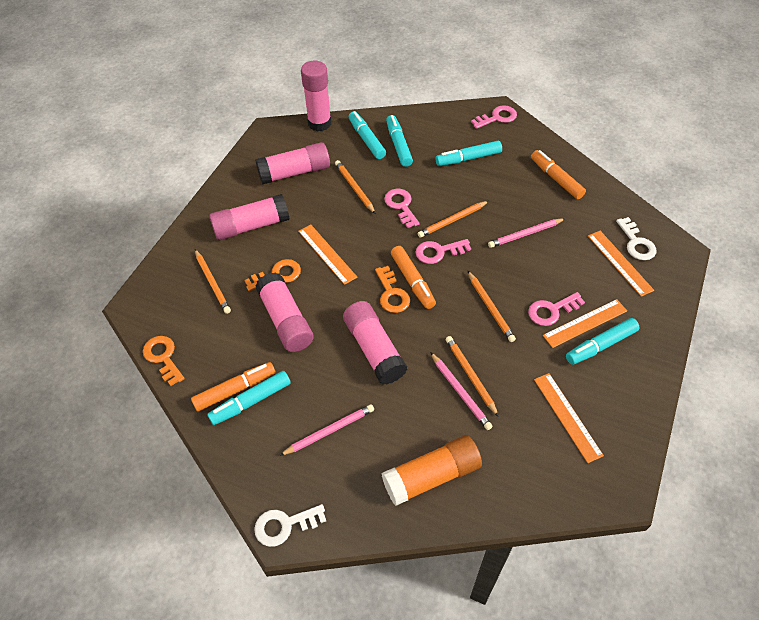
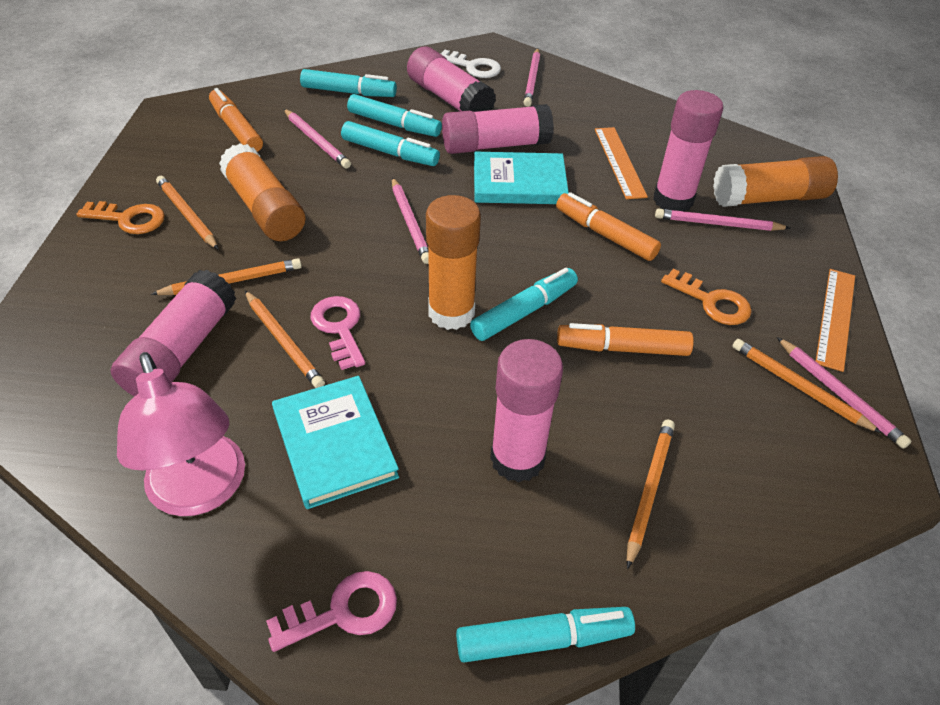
orange glue stick: [381,436,482,506] = 1 -> [219,143,306,241] [426,195,481,330] [713,156,838,207] = 3
orange key: [143,336,185,386] [244,259,301,291] [375,266,410,313] = 3 -> [76,201,165,234] [661,269,752,325] = 2
orange ruler: [298,224,357,285] [534,373,604,463] [543,299,627,348] [588,231,654,297] = 4 -> [595,127,648,199] [816,269,855,372] = 2
pink key: [384,189,420,228] [415,239,471,264] [471,105,517,129] [528,292,585,326] = 4 -> [266,571,397,652] [310,296,365,370] = 2
pink lamp: none = 0 -> [117,352,245,516] = 1
pink pencil: [279,404,374,456] [430,352,493,430] [488,218,566,248] = 3 -> [284,109,351,169] [392,177,429,264] [524,48,540,107] [655,209,790,231] [777,337,911,449] = 5
turquoise book: none = 0 -> [272,376,399,509] [474,152,569,204] = 2
white key: [254,504,326,547] [616,217,657,260] = 2 -> [441,50,501,78] = 1

